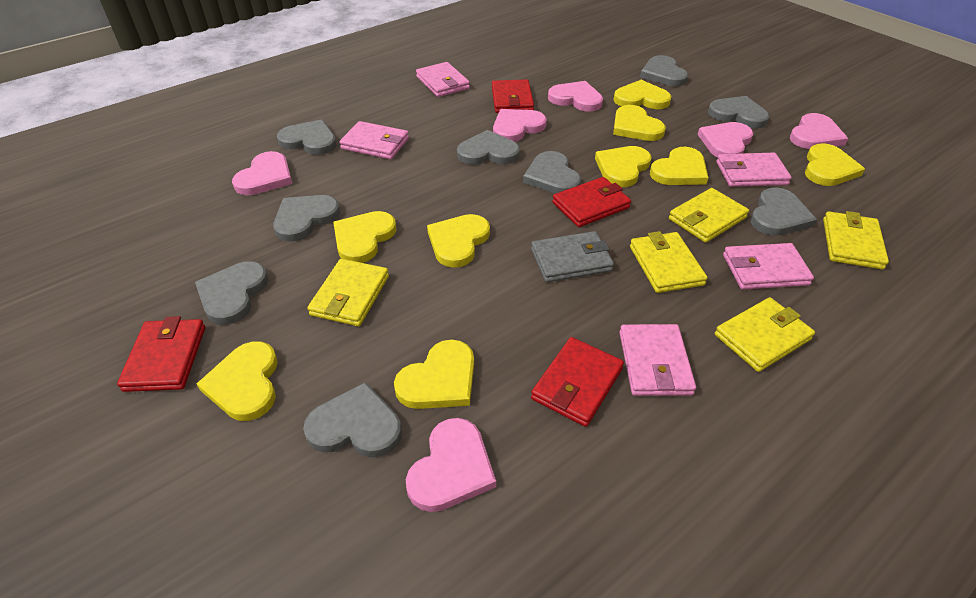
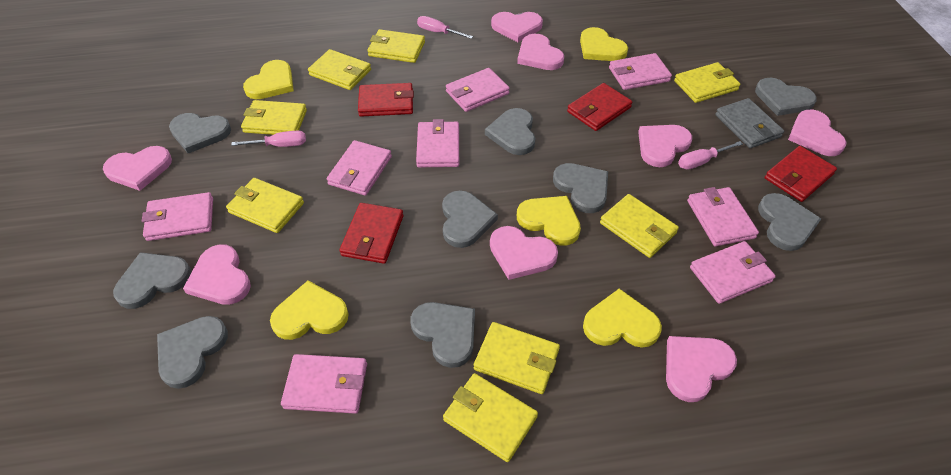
pink heart: [232,151,292,195] [406,418,496,512] [493,109,547,142] [548,81,603,112] [698,122,753,157] [790,113,848,149] = 6 -> [103,146,172,191] [183,244,251,305] [490,226,558,280] [491,12,543,42] [517,34,564,70] [638,125,692,167] [666,336,737,402] [788,110,846,156] = 8
pink screwdriver: none = 0 -> [231,131,306,147] [417,16,473,39] [678,141,743,170] = 3
pink wallet: [340,121,409,159] [416,62,470,97] [619,324,696,396] [716,153,792,187] [723,243,814,289] = 5 -> [142,192,213,241] [281,354,367,414] [327,140,392,196] [416,119,459,167] [446,68,510,112] [609,53,672,90] [687,187,759,247] [690,241,776,304] = 8
yellow heart: [197,341,278,421] [333,211,397,263] [394,340,474,409] [427,214,490,268] [595,146,652,187] [613,105,666,141] [614,80,671,109] [650,147,708,185] [805,143,865,186] = 9 -> [243,60,294,99] [270,281,349,340] [517,196,581,246] [580,27,628,61] [583,289,662,348] = 5
yellow wallet: [308,259,389,326] [630,231,708,293] [669,188,749,243] [715,297,815,372] [823,211,889,269] = 5 -> [226,178,304,233] [241,100,307,135] [308,49,371,90] [368,29,425,63] [443,373,538,462] [474,322,560,394] [600,194,679,258] [674,62,740,103] = 8

